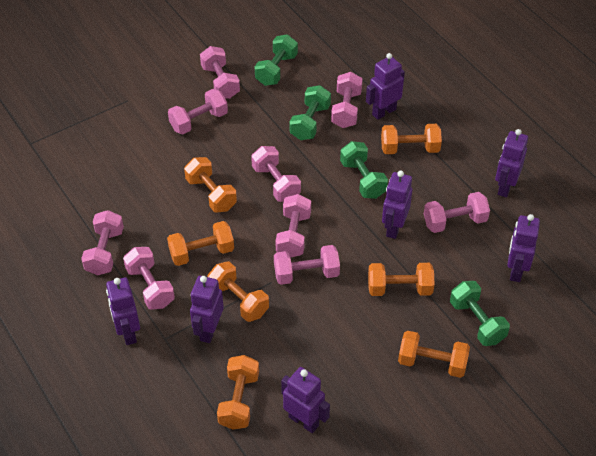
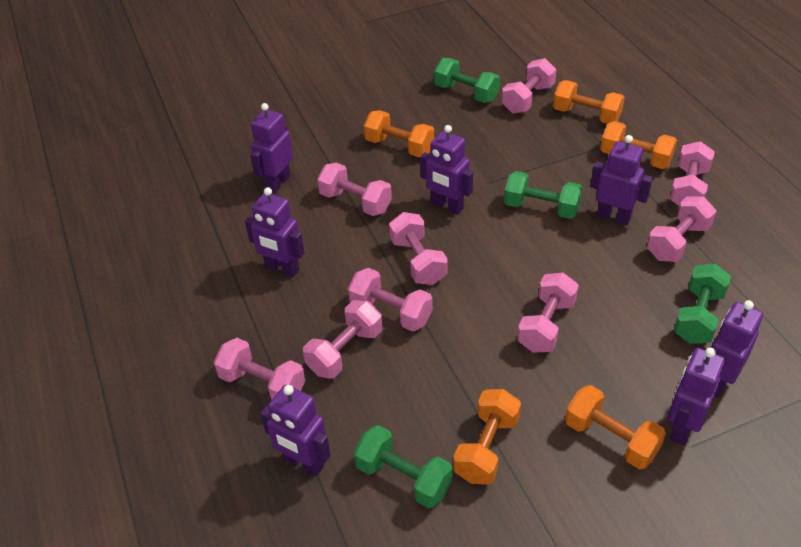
orange dumbbell: [167,221,234,266] [184,157,237,212] [207,261,269,322] [217,355,259,430] [368,263,434,296] [381,124,442,154] [398,331,470,378] = 7 -> [364,110,434,157] [453,389,521,485] [553,80,625,124] [565,385,666,469] [600,121,677,169] = 5

